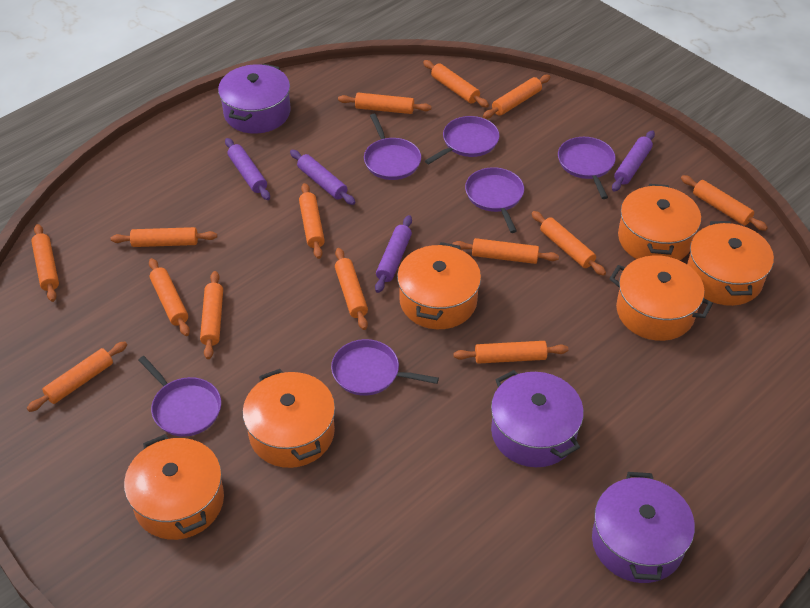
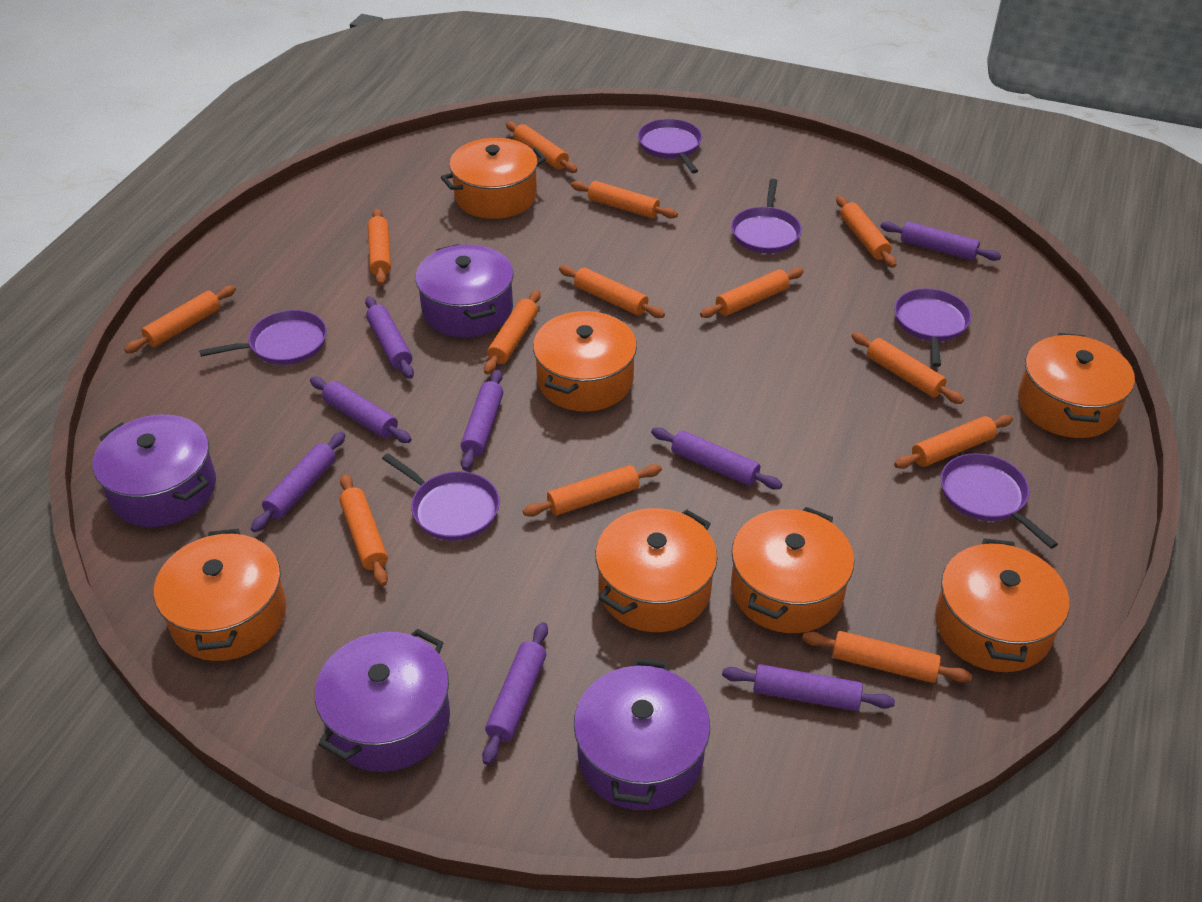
orange pot: [124,434,224,540] [243,369,335,468] [397,242,481,329] [609,255,713,341] [618,184,701,260] [687,221,774,306] = 6 -> [154,529,286,661] [441,138,546,219] [533,311,637,412] [595,508,717,632] [731,507,854,633] [935,538,1069,672] [1018,333,1135,438] = 7
orange rolling pin: [27,341,127,412] [31,224,59,302] [111,227,217,247] [149,258,190,336] [200,271,223,359] [299,183,325,259] [335,248,368,330] [338,93,432,114] [423,60,489,107] [453,238,559,264] [454,341,568,364] [483,75,550,119] [531,211,606,276] [681,175,768,231] = 14 -> [124,286,236,353] [339,474,388,586] [368,209,391,286] [484,290,540,375] [506,121,577,173] [523,464,662,517] [559,265,665,318] [571,181,678,219] [700,268,804,318] [802,631,972,683] [836,196,896,268] [852,333,964,404] [894,415,1013,469] = 13
purple pot: [218,64,291,134] [491,370,584,467] [592,472,695,583] = 3 -> [92,415,216,527] [315,629,450,772] [415,244,514,337] [574,658,710,810] = 4
purple rolling pin: [225,138,270,200] [290,150,355,205] [375,215,412,293] [612,130,655,192] = 4 -> [251,432,345,532] [310,377,411,443] [365,296,414,379] [461,369,503,471] [482,622,548,765] [651,428,782,489] [722,664,895,711] [880,221,1001,261] = 8

